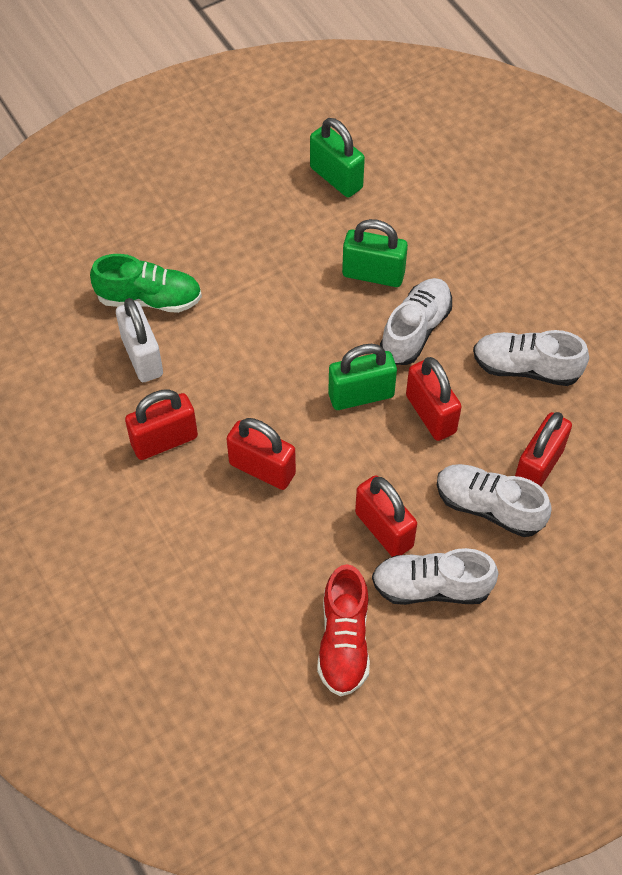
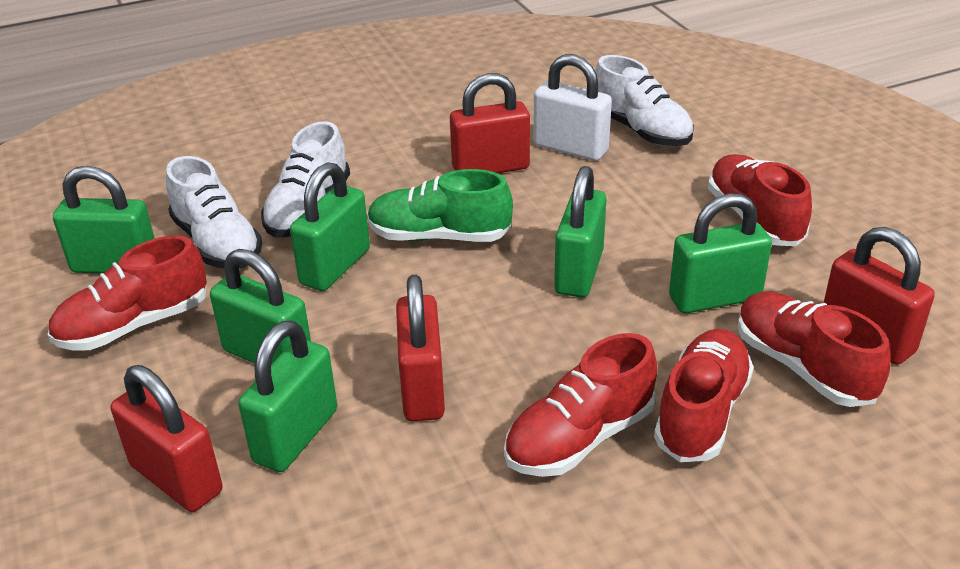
green padlock: [310,118,365,197] [328,344,397,410] [342,219,408,287] = 3 -> [53,166,155,273] [210,249,311,364] [238,320,337,472] [290,162,370,291] [554,166,607,297] [669,194,772,313] = 6
red padlock: [125,390,198,460] [227,418,296,490] [355,475,417,557] [406,357,462,441] [515,412,572,487] = 5 -> [111,365,223,512] [396,275,445,421] [450,73,530,173] [824,227,935,365] = 4
red shoe: [317,564,370,696] = 1 -> [47,235,207,351] [504,333,657,477] [654,329,754,462] [708,154,812,246] [738,292,891,407] = 5
white shoe: [372,548,499,605] [380,278,452,365] [437,464,552,537] [473,330,589,386] = 4 -> [166,156,262,268] [261,121,350,237] [595,55,694,146] = 3

